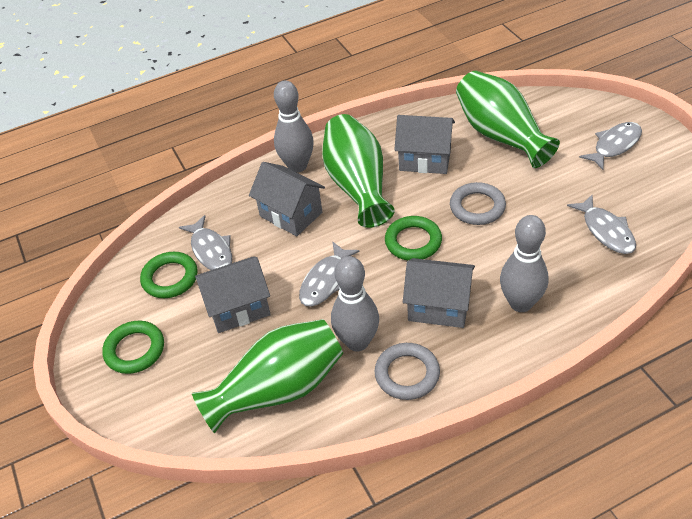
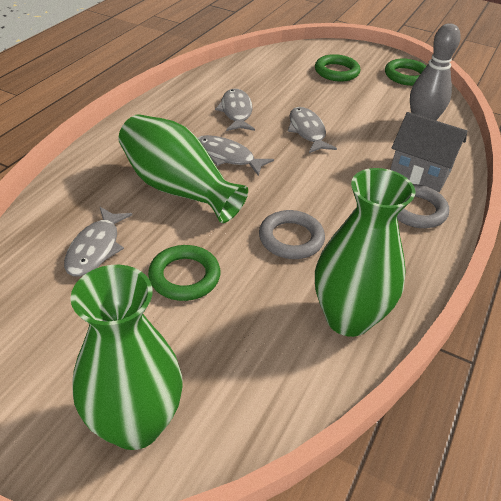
grey bowling pin: [274,80,314,173] [331,256,379,351] [500,215,548,312] = 3 -> [410,23,461,120] = 1
grey house: [195,256,271,333] [249,162,325,236] [394,115,455,174] [403,258,475,328] = 4 -> [390,112,467,192] = 1

